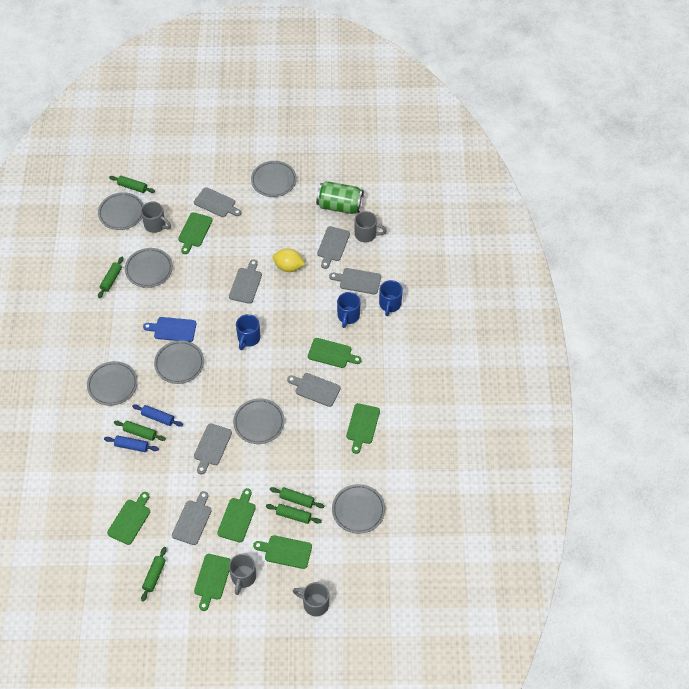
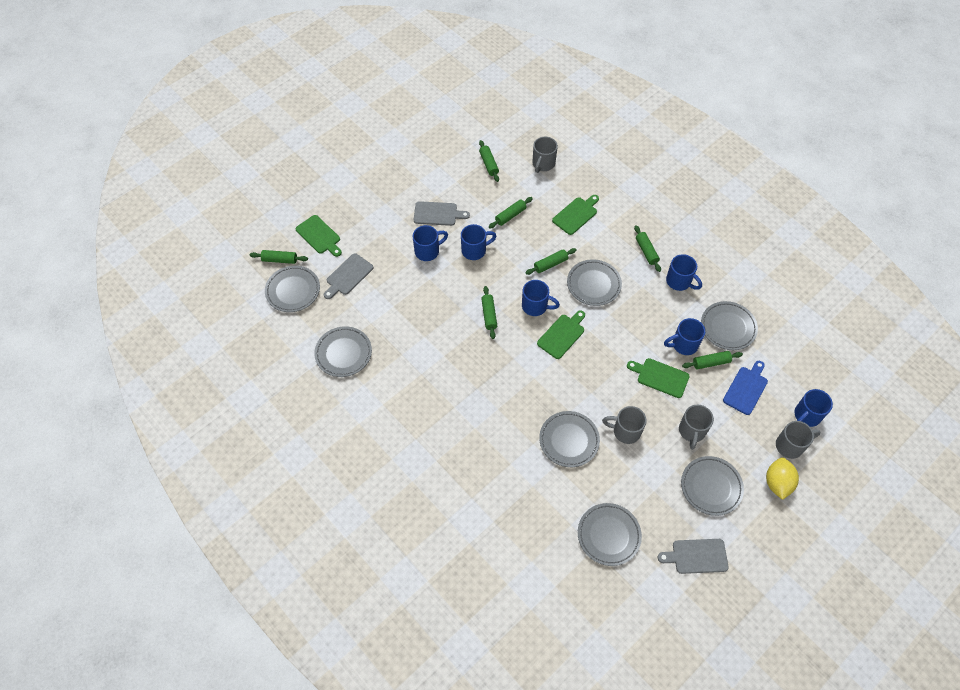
blue mug: [236,314,260,350] [337,292,360,328] [379,280,403,316] = 3 -> [412,225,448,261] [461,224,496,260] [522,280,560,316] [664,318,705,355] [666,254,702,291] [794,389,833,427] = 6
blue rolling pin: [104,435,159,452] [132,404,183,427] = 2 -> none = 0
green can: [316,181,364,214] = 1 -> none = 0
green cutting board: [107,492,150,545] [178,212,212,254] [194,554,231,611] [217,488,256,542] [253,535,312,569] [308,338,362,368] [346,403,380,454] = 7 -> [296,215,342,257] [537,310,585,359] [552,195,599,235] [627,358,690,398] = 4
green rolling pin: [98,257,123,298] [109,176,155,193] [114,421,166,441] [141,547,167,602] [266,504,322,524] [270,487,324,508] = 6 -> [250,250,308,264] [479,140,499,182] [481,286,497,339] [489,197,533,228] [525,248,577,275] [634,225,661,272] [682,351,743,369] = 7
grey cutting board: [172,491,212,545] [194,187,241,217] [194,423,232,474] [229,260,262,304] [287,373,341,407] [317,226,350,269] [329,268,381,294] = 7 -> [324,253,373,299] [414,201,470,226] [658,539,729,574] = 3

